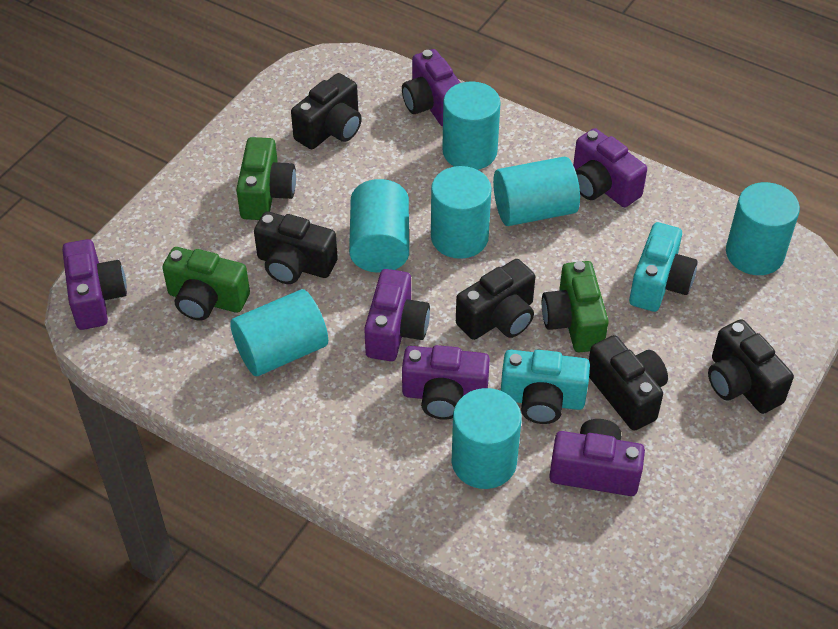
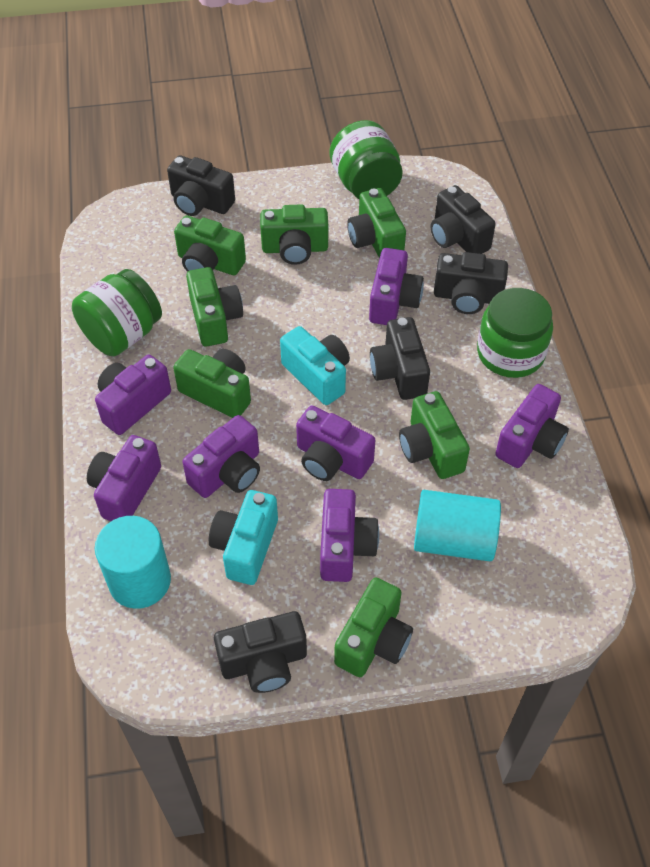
green camera: [162,247,250,320] [236,137,296,220] [542,261,609,352] = 3 -> [173,349,251,418] [174,215,246,275] [186,267,243,347] [260,204,328,265] [334,578,413,677] [347,188,406,258] [399,391,470,479] = 7
green jar: none = 0 -> [72,269,162,356] [330,120,403,199] [477,288,553,378] = 3
purple camera: [62,239,127,330] [364,269,430,361] [402,49,461,127] [402,345,490,420] [549,419,645,496] [573,128,647,207] = 6 -> [87,435,161,521] [95,355,171,435] [182,415,260,498] [296,406,375,481] [320,489,379,582] [369,248,424,325] [495,384,569,468] = 7
turquoise cylinder: [230,289,328,376] [349,179,409,273] [431,166,492,259] [442,81,501,170] [452,388,522,489] [493,156,580,226] [726,182,800,275] = 7 -> [95,516,171,609] [414,490,501,561] = 2

